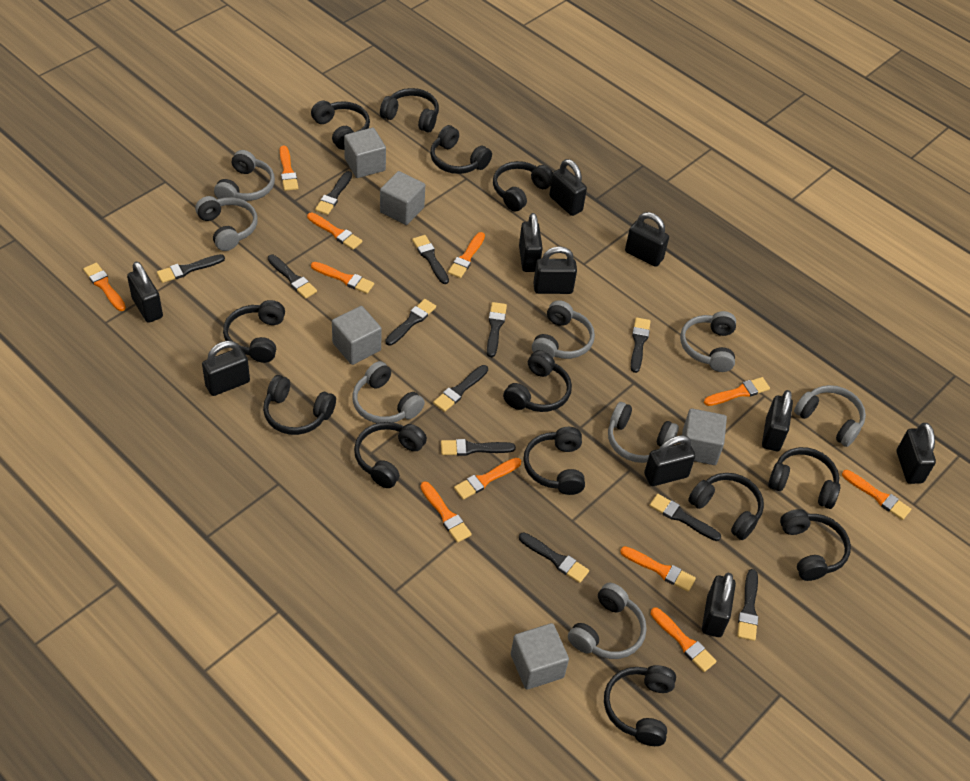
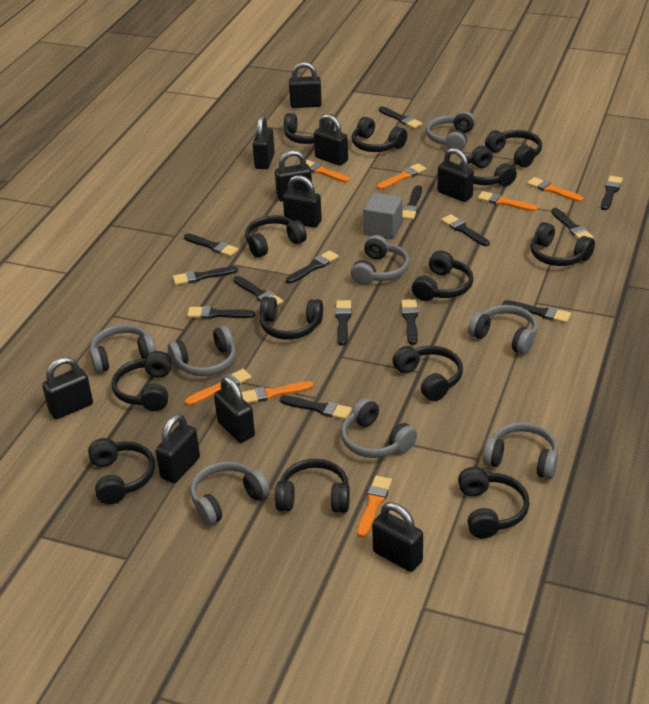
black brush: [157,254,225,283] [268,255,317,299] [315,171,352,215] [385,299,436,346] [412,235,449,284] [433,365,488,412] [441,439,516,456] [487,302,507,357] [519,532,589,583] [631,317,651,373] [649,494,721,541] [737,569,758,641] = 12 -> [173,266,238,285] [184,233,239,257] [187,306,255,319] [233,276,283,306] [280,395,352,420] [286,250,339,284] [335,300,351,346] [379,106,422,129] [401,299,418,345] [403,185,422,220] [441,214,490,246] [502,300,571,323] [551,208,593,239] [601,176,623,210] = 14
grey cube: [332,306,382,365] [344,128,386,178] [380,171,425,225] [511,623,569,690] [682,408,727,465] = 5 -> [363,193,403,239] = 1
orange brush: [83,263,126,311] [280,146,298,191] [307,212,362,250] [311,262,374,294] [420,481,472,543] [448,232,485,278] [454,458,521,500] [620,546,696,592] [651,608,717,672] [704,377,770,406] [842,470,911,520] = 11 -> [185,369,252,406] [241,381,314,404] [306,160,350,183] [357,476,392,538] [377,163,426,190] [477,191,538,211] [527,177,583,202] = 7

